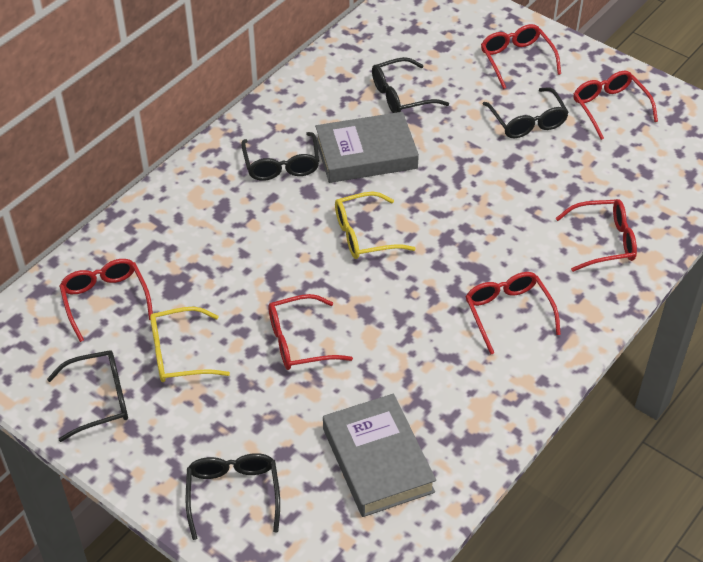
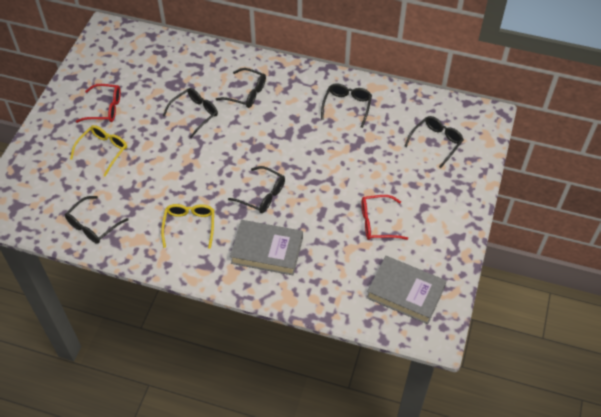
black glasses: [47,350,128,442] [186,453,280,540] [241,132,319,181] [372,57,449,113] [483,87,569,138] = 5 -> [65,196,129,244] [163,88,218,138] [216,68,266,108] [228,166,285,213] [321,83,372,128] [404,116,464,168] = 6
red glasses: [59,259,153,342] [268,294,353,370] [465,272,561,354] [481,24,561,89] [556,199,637,272] [573,71,658,140] = 6 -> [76,84,121,123] [362,195,408,240] = 2

